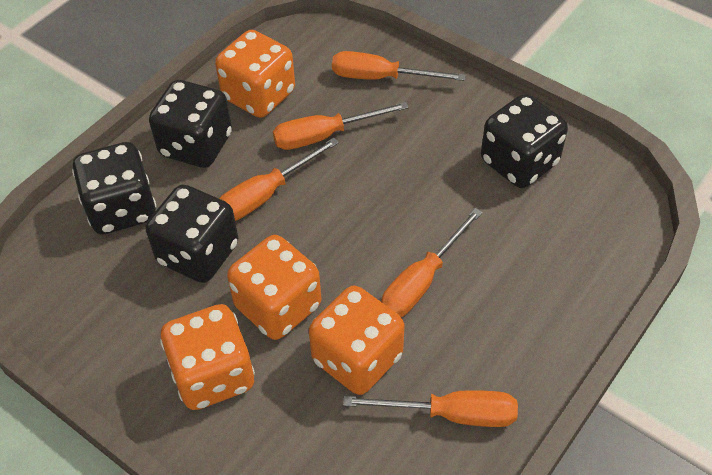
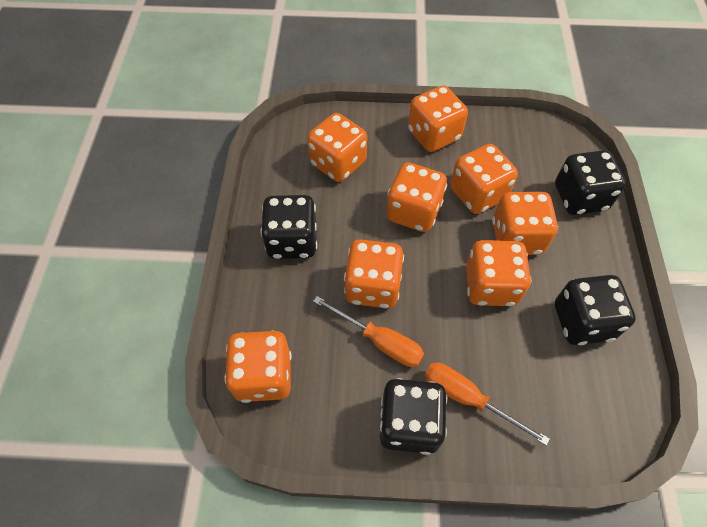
orange dice: [160,304,255,410] [215,30,295,118] [227,235,321,340] [309,286,404,395] = 4 -> [224,331,291,403] [307,113,367,182] [344,239,404,308] [386,162,447,232] [408,86,468,152] [450,144,518,214] [466,240,531,306] [492,192,558,255] = 8
orange screwdriver: [219,138,339,221] [273,102,409,150] [332,51,466,81] [343,390,518,427] [381,208,483,317] = 5 -> [313,296,424,367] [425,362,550,446] = 2

